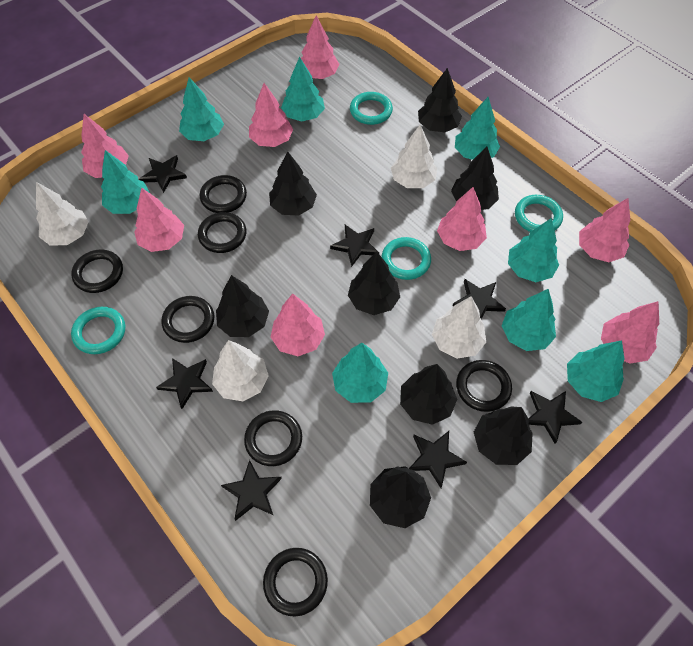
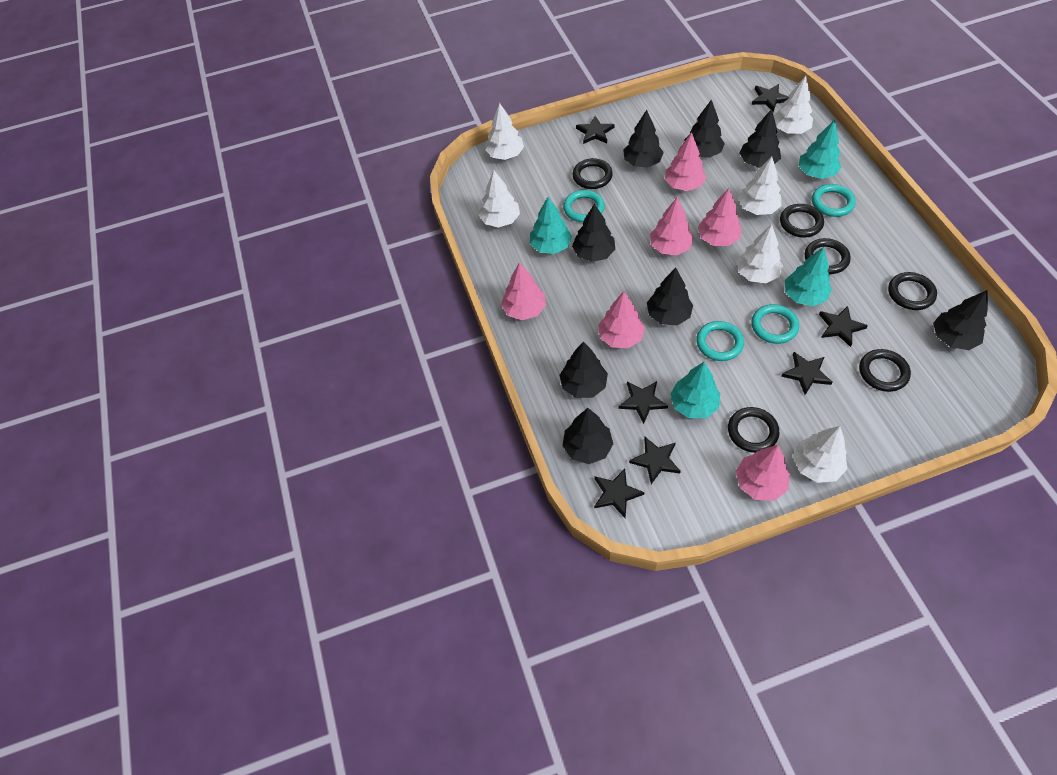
black ring: [71,250,123,293] [161,296,214,343] [198,212,247,253] [200,175,247,213] [244,410,302,466] [263,548,328,616] [456,360,512,412] = 7 -> [573,158,613,189] [728,407,779,453] [780,204,824,238] [805,238,851,274] [859,349,911,392] [888,272,937,310] = 6
pink tree: [81,114,129,178] [134,188,184,252] [249,83,293,147] [271,294,325,356] [301,15,340,79] [437,187,487,251] [579,198,630,262] [601,301,659,364] = 8 -> [501,263,546,320] [598,291,645,348] [650,197,694,255] [665,132,706,191] [698,188,742,246] [736,445,790,501] = 6
turquoise tree: [101,150,150,214] [179,77,224,141] [281,57,325,121] [332,343,388,403] [455,97,500,160] [502,289,556,351] [508,218,559,282] [567,340,624,402] = 8 -> [530,197,572,254] [670,362,720,418] [785,247,832,306] [799,119,841,179] = 4
white tree: [36,182,88,246] [212,340,269,401] [391,125,437,188] [432,296,486,359] = 4 -> [479,170,520,227] [485,103,524,160] [737,224,783,283] [738,156,781,215] [774,76,813,134] [793,426,847,483] = 6

